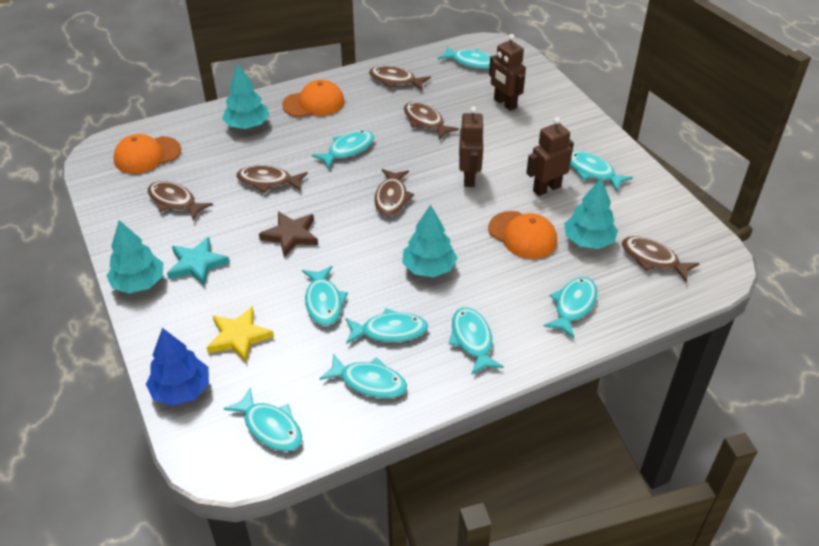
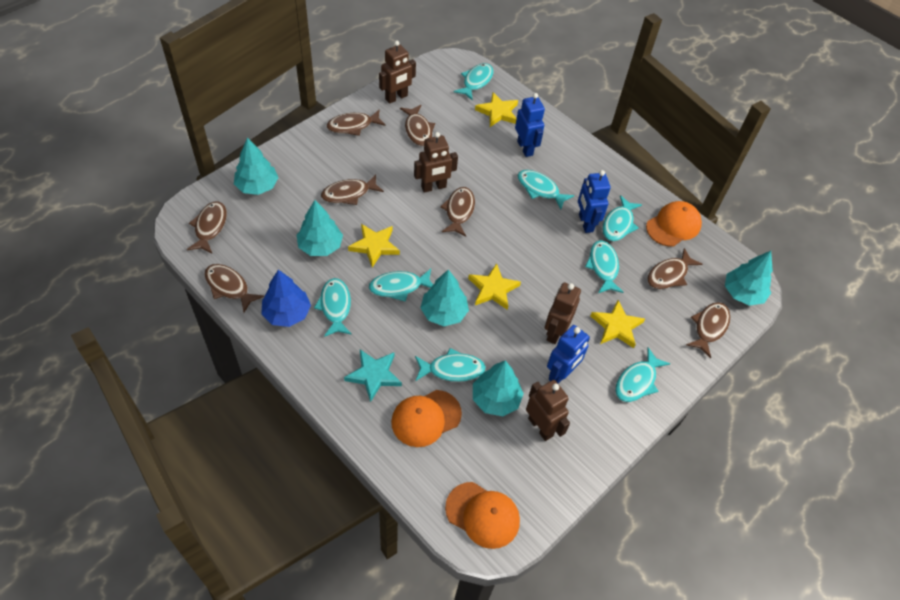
blue robot: none = 0 -> [515,93,545,157] [547,325,590,384] [578,170,611,233] = 3
brown fish: [148,181,213,220] [236,165,308,193] [369,66,431,91] [374,169,414,216] [404,102,459,140] [622,236,699,282] = 6 -> [187,201,227,253] [204,264,264,312] [321,174,384,205] [327,110,386,136] [400,105,435,146] [440,187,475,237] [647,248,702,289] [686,302,730,358] = 8
brown robot: [459,107,484,187] [489,34,526,111] [526,117,574,196] = 3 -> [379,40,416,104] [414,132,458,193] [526,380,570,441] [545,282,581,344] = 4
brown star: [259,211,318,257] = 1 -> none = 0
turquoise fish: [224,388,302,451] [302,266,348,326] [312,130,374,169] [319,354,407,398] [345,308,428,344] [438,46,492,69] [449,307,504,375] [543,277,597,338] [570,151,633,191] = 9 -> [314,278,352,337] [369,269,433,302] [415,348,486,382] [454,63,494,100] [518,170,574,209] [585,240,624,293] [602,195,642,241] [615,347,670,402] = 8
turquoise tree: [107,220,163,293] [222,64,270,129] [402,205,457,277] [564,178,618,249] = 4 -> [234,138,278,195] [297,200,343,256] [420,269,469,326] [473,361,524,416] [725,251,773,306] = 5
yellow star: [206,306,274,363] = 1 -> [348,224,400,267] [468,263,521,310] [475,92,518,127] [591,300,645,348] = 4

